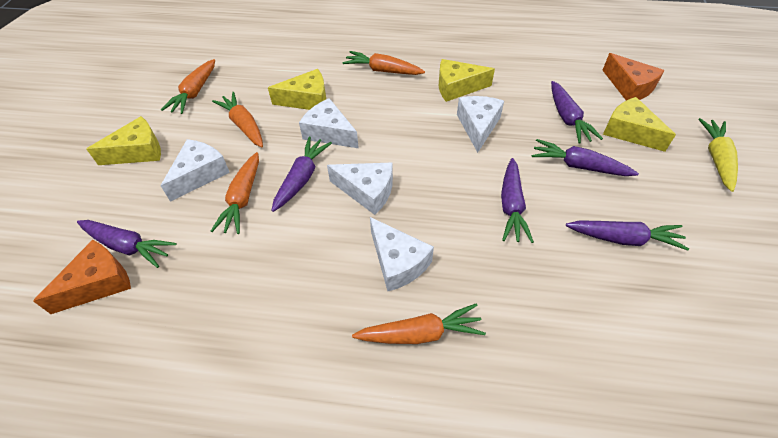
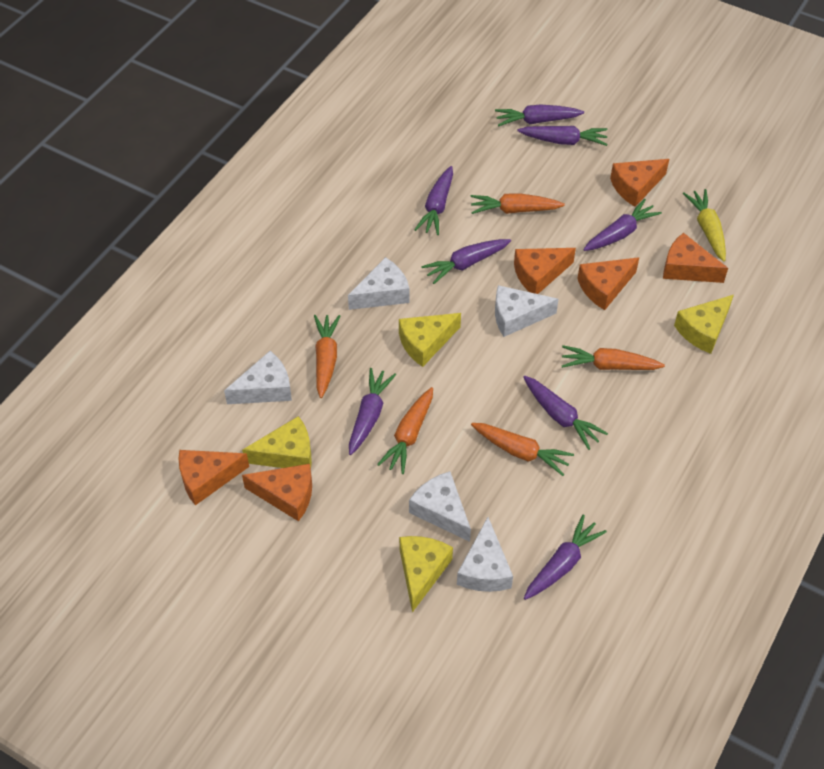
orange cheese: [33,240,131,314] [603,53,665,101] = 2 -> [179,450,249,505] [242,464,312,521] [514,248,576,294] [577,257,640,310] [610,159,669,207] [663,233,728,283] = 6
purple carrot: [77,220,177,268] [271,137,332,212] [501,158,534,243] [532,139,639,176] [551,81,603,144] [566,220,689,251] = 6 -> [349,368,396,455] [414,166,453,235] [421,239,511,284] [495,105,584,126] [518,126,608,146] [523,376,608,450] [524,515,607,600] [583,199,662,251] = 8

